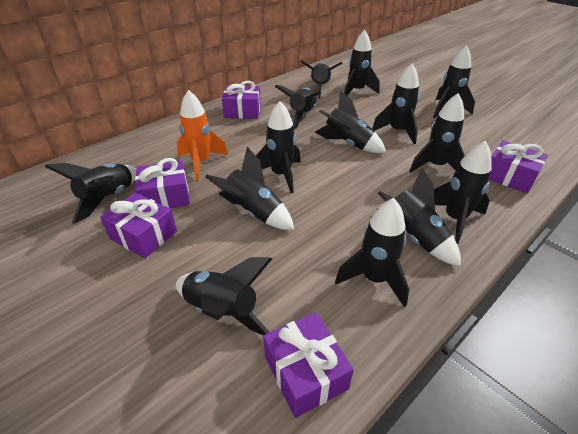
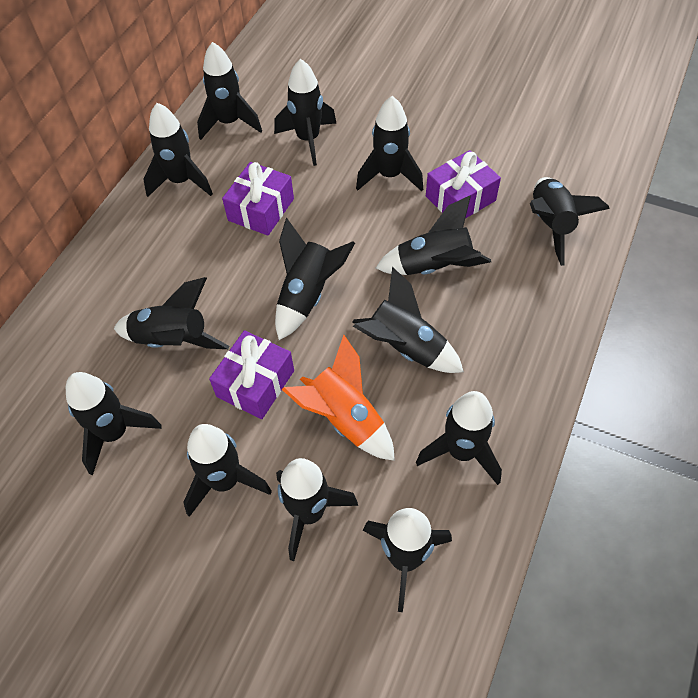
purple gift: [100,192,177,258] [135,158,190,208] [222,81,261,119] [263,312,354,418] [489,141,548,194] = 5 -> [209,330,294,419] [222,162,294,236] [426,150,501,219] = 3

